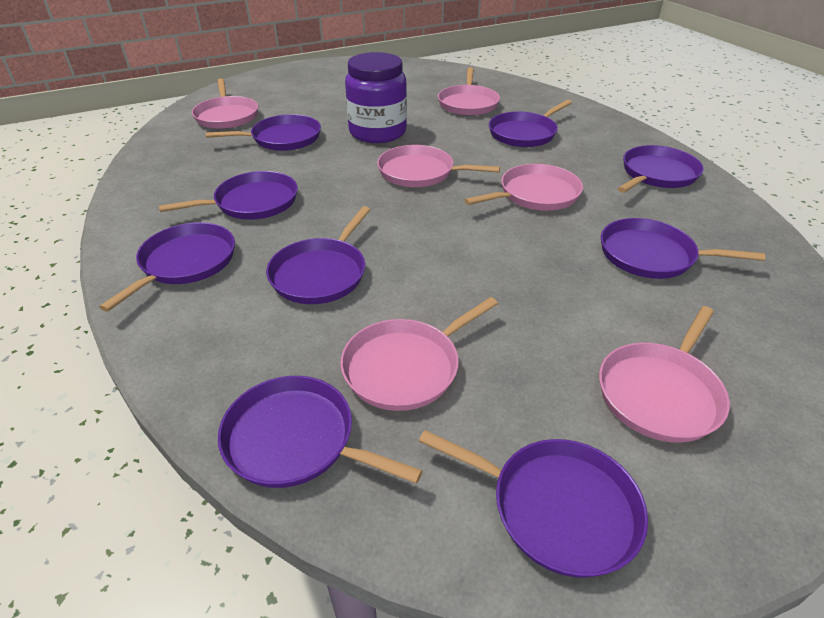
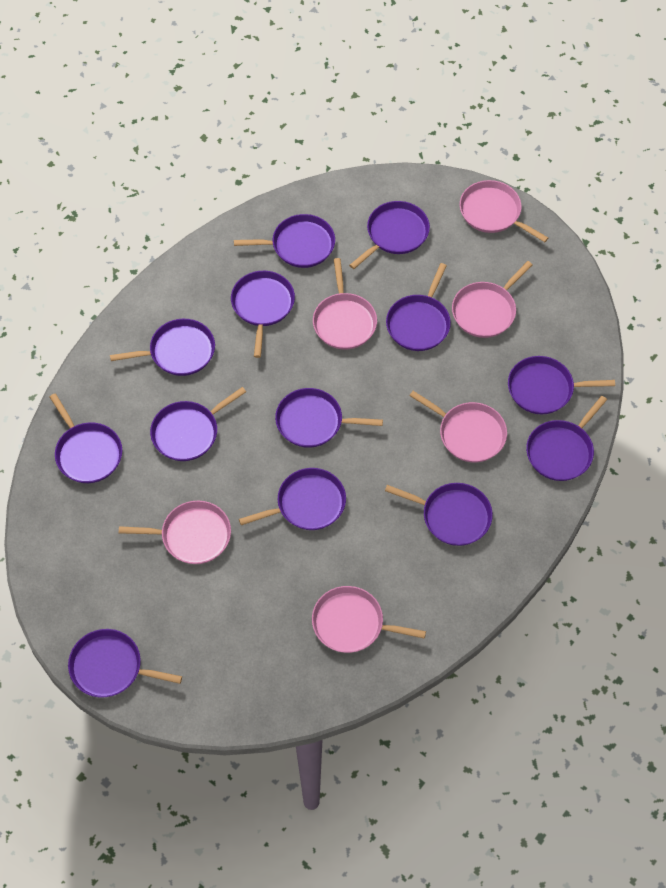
purple jar: [345,52,407,143] = 1 -> none = 0
purple pan: [99,222,235,312] [159,171,298,220] [206,114,321,151] [218,376,423,488] [266,206,371,304] [419,430,648,578] [489,100,572,147] [601,218,765,279] [618,145,704,193] = 9 -> [50,394,122,483] [68,629,182,697] [110,319,215,376] [150,387,246,461] [231,271,295,358] [234,214,335,268] [239,468,346,530] [275,388,383,448] [349,201,430,269] [385,483,493,546] [386,263,451,351] [508,356,615,414] [526,396,607,481] = 13

